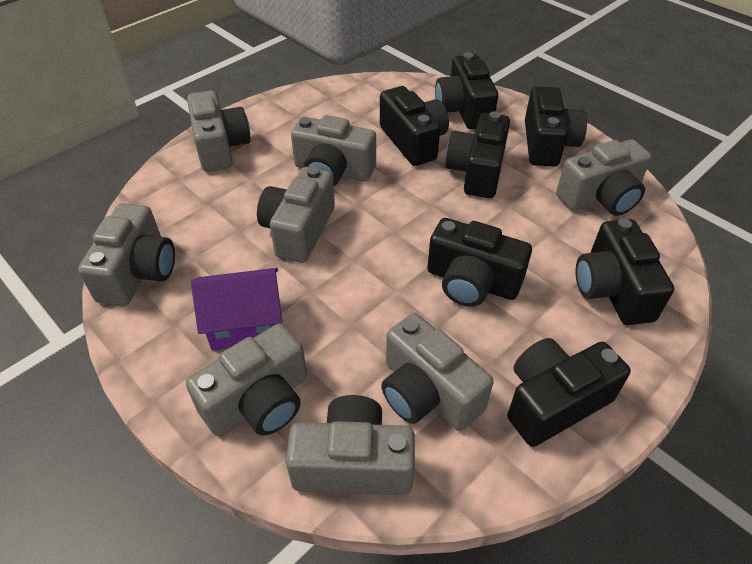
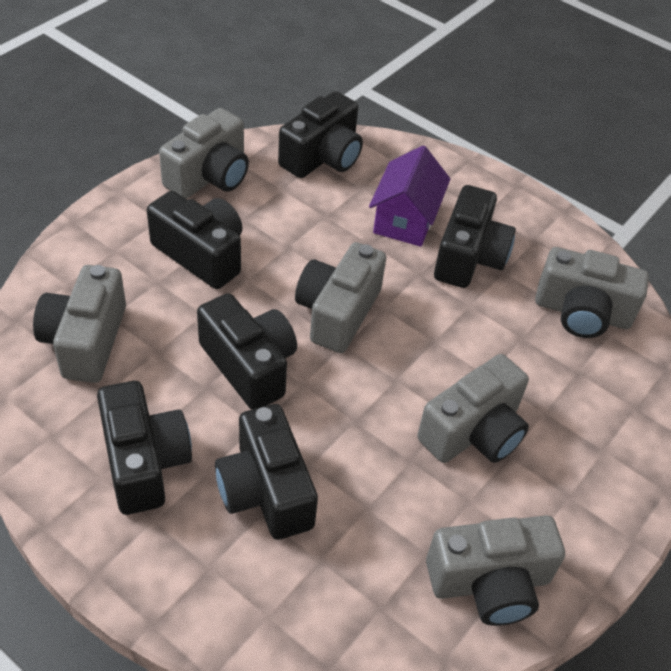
black camera: [380,86,449,166] [427,218,532,307] [435,53,498,129] [445,111,510,198] [507,338,631,447] [525,86,587,166] [576,218,674,325] = 7 -> [97,381,192,515] [147,191,242,289] [197,293,297,410] [215,404,318,540] [278,91,363,178] [434,185,516,288] = 6
grey camera: [78,203,175,306] [186,323,307,436] [187,90,251,172] [257,166,335,263] [286,395,415,495] [291,115,376,186] [381,313,494,431] [556,140,652,216] = 8 -> [33,265,126,383] [159,108,249,199] [295,242,386,353] [417,354,529,463] [426,515,565,626] [535,247,649,338] = 6

